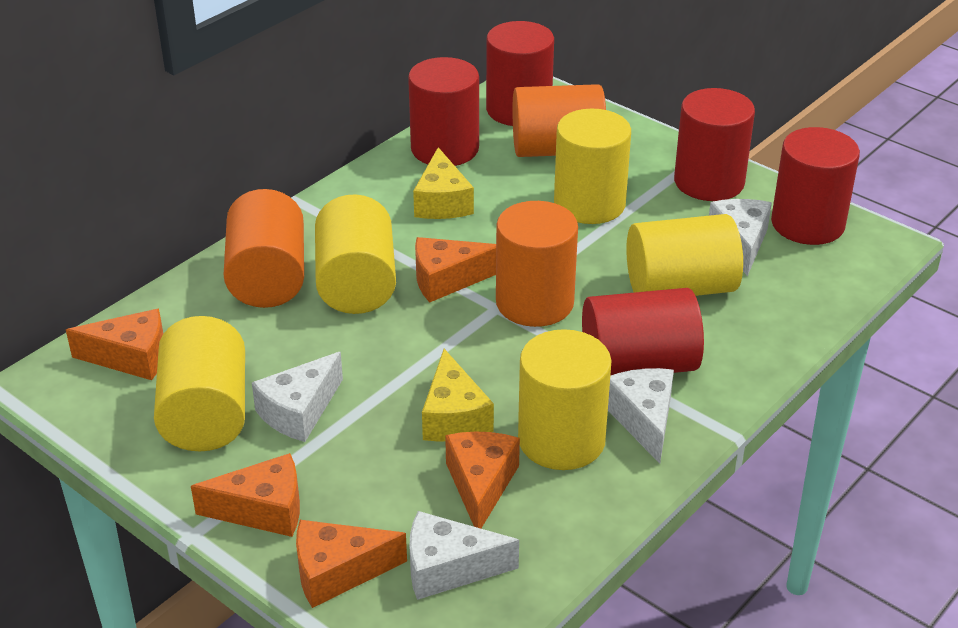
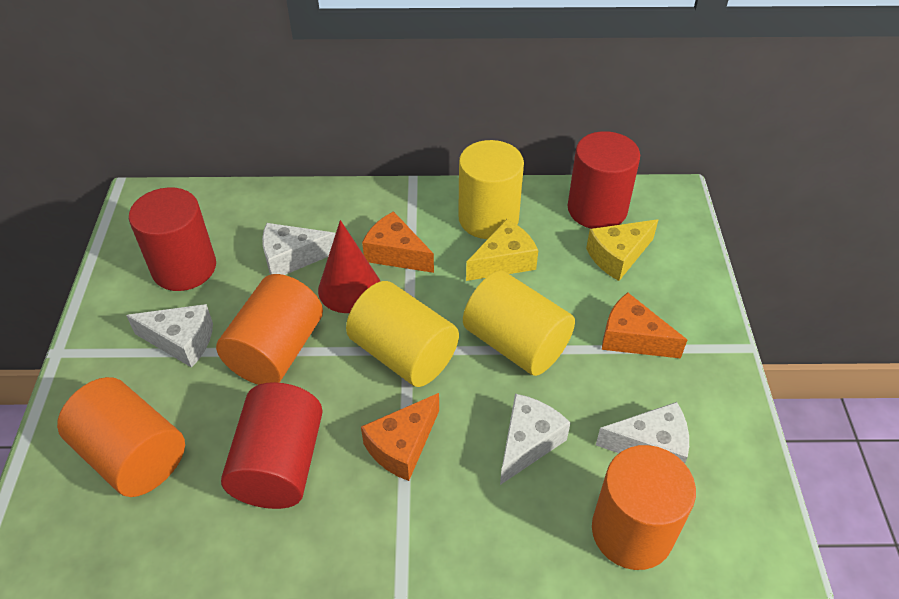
orange cheese: [66,309,163,380] [191,453,300,537] [296,520,407,608] [415,237,496,302] [445,432,520,528] = 5 -> [361,393,439,481] [362,211,434,273] [602,292,687,359] = 3
red cone: none = 0 -> [318,220,380,313] = 1
red cylinder: [408,57,479,166] [486,21,554,126] [582,288,704,376] [674,88,755,201] [771,127,860,245] = 5 -> [129,187,216,291] [221,382,323,509] [568,131,640,229] = 3
yellow cylinder: [154,316,245,451] [315,194,396,314] [518,329,612,470] [554,108,631,224] [626,214,743,296] = 5 -> [346,281,459,387] [458,140,524,239] [463,271,575,376] = 3

